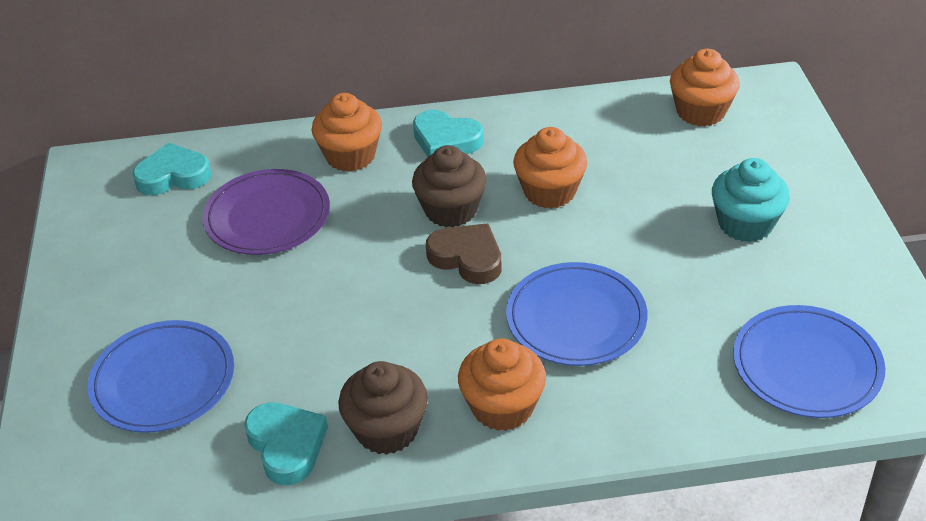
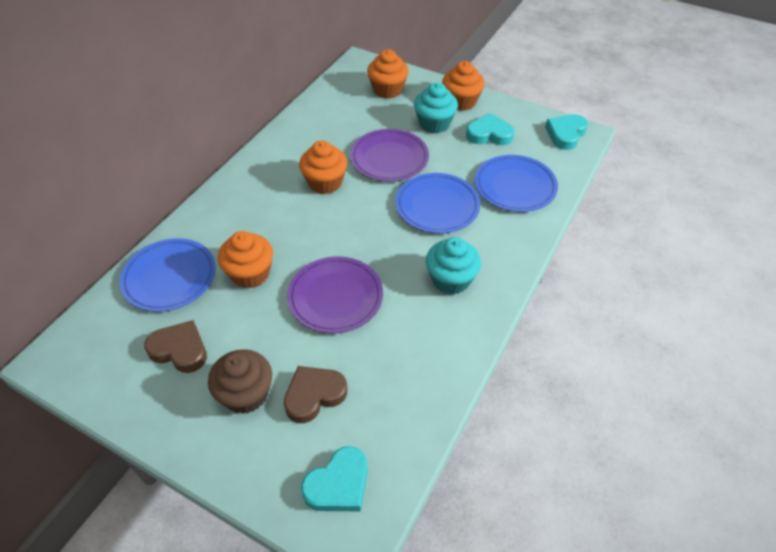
brown cupcake: [338,361,428,455] [412,145,487,227] = 2 -> [208,349,272,414] = 1
brown heart: [426,223,502,284] = 1 -> [144,320,207,373] [284,366,347,423] = 2
purple plate: [202,169,330,255] = 1 -> [287,256,383,333] [350,129,429,182] = 2
turquoise cupcake: [712,158,790,242] = 1 -> [414,82,458,133] [426,237,481,295] = 2

